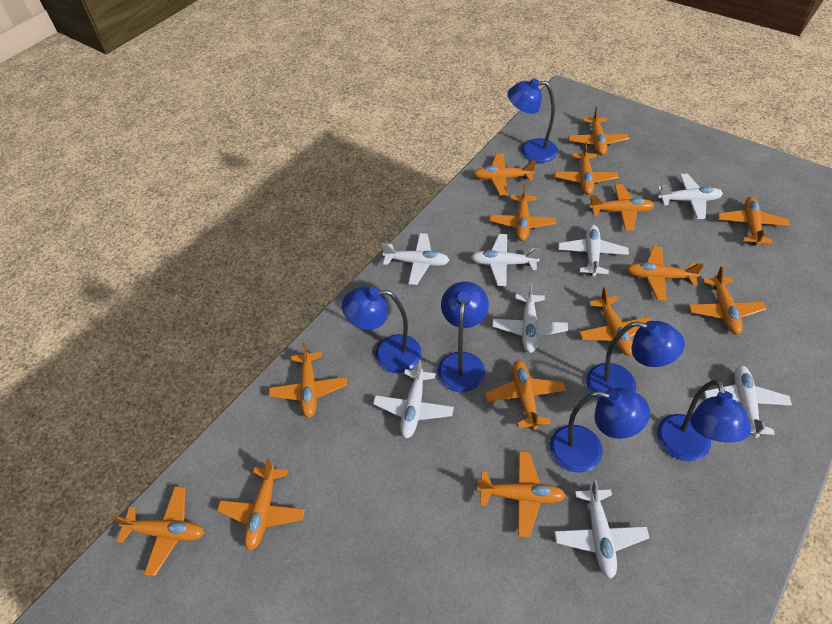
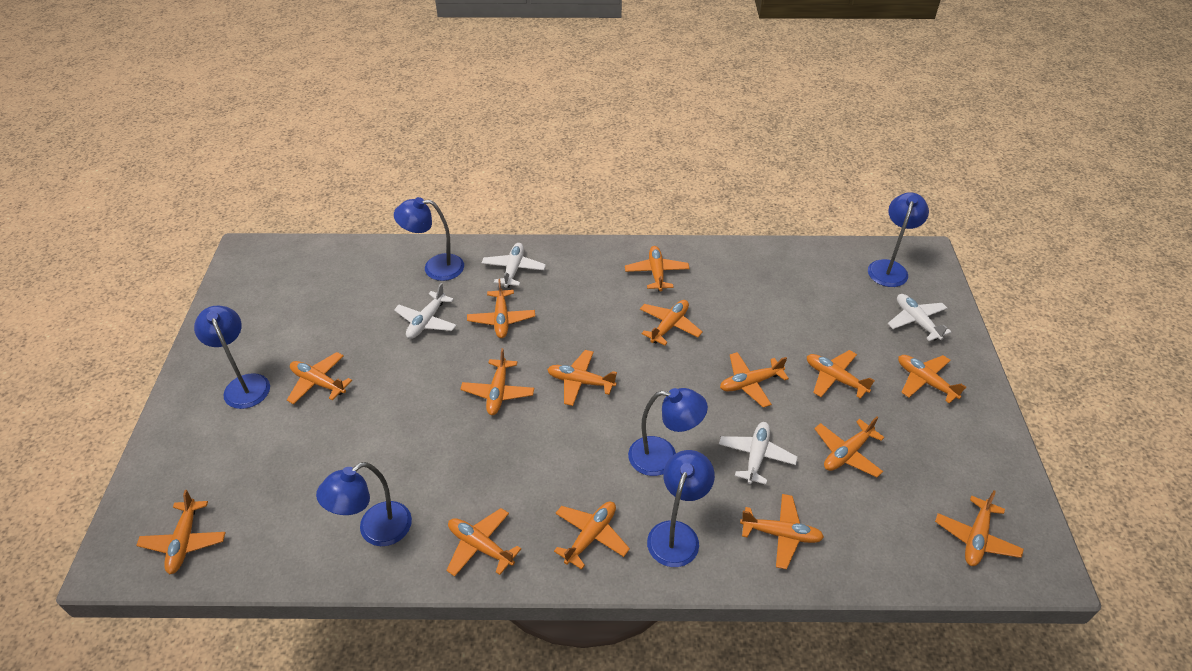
orange plane: [112,486,204,576] [217,458,305,551] [269,342,347,418] [473,153,536,195] [477,451,566,538] [485,360,566,430] [490,184,556,241] [555,142,619,195] [568,106,629,155] [579,287,652,356] [589,184,655,231] [626,246,704,301] [688,266,766,335] [718,197,790,246] = 14 -> [136,490,226,574] [287,352,352,404] [446,508,521,577] [460,348,534,415] [467,279,535,338] [547,350,617,406] [554,501,630,570] [625,246,689,291] [640,300,703,345] [720,352,789,408] [740,494,824,569] [807,350,875,399] [814,416,885,477] [898,355,966,404] [935,490,1024,566] = 15
white plane: [373,360,454,438] [382,233,450,285] [471,234,541,286] [492,283,568,353] [554,479,649,579] [558,225,629,277] [658,174,723,219] [704,365,792,438] = 8 -> [394,283,457,339] [482,243,546,288] [719,422,798,485] [888,294,951,341] = 4

